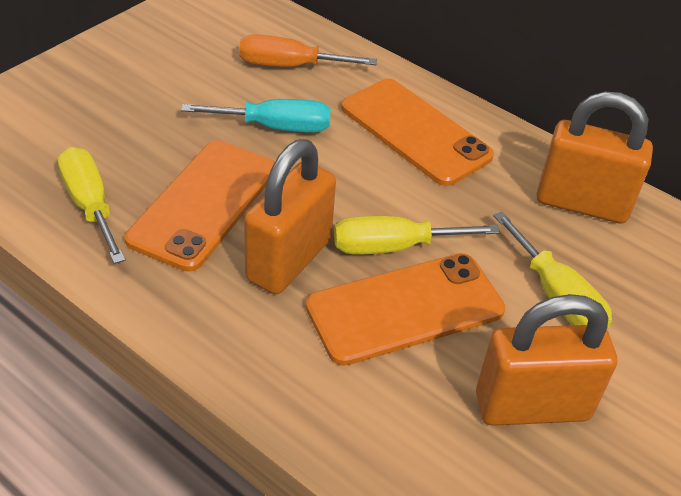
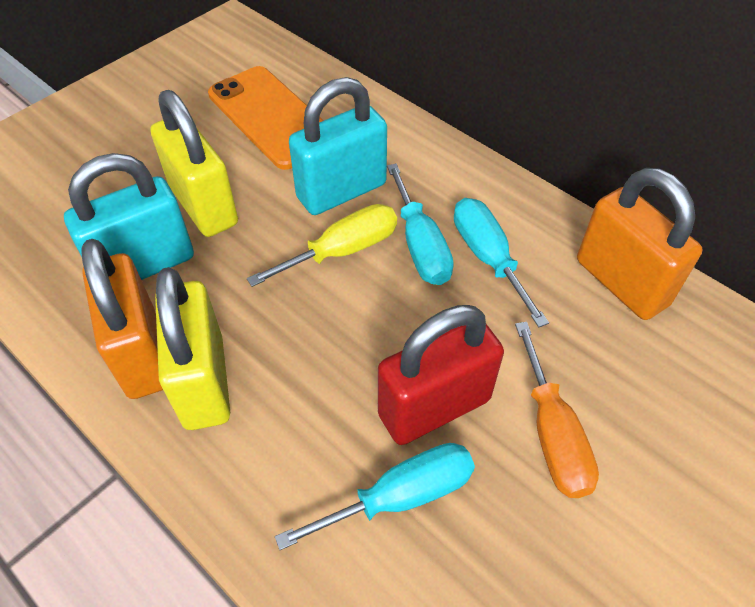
orange padlock: [244,139,336,294] [476,294,617,426] [536,92,653,224] = 3 -> [81,239,163,399] [577,168,703,320] = 2
orange phone: [125,140,275,272] [306,253,505,366] [341,79,494,186] = 3 -> [208,66,324,170] = 1
red padlock: none = 0 -> [378,305,504,445] = 1
turquoise padlock: none = 0 -> [64,153,194,280] [289,77,387,215] = 2
turquoise screwdriver: [181,99,330,132] = 1 -> [275,443,475,550] [387,163,454,285] [454,198,549,327] = 3
yellow padlock: none = 0 -> [150,90,238,237] [155,267,230,430] = 2
yellow screwdriver: [58,147,126,264] [334,216,500,254] [493,211,612,329] = 3 -> [247,204,397,287] = 1

